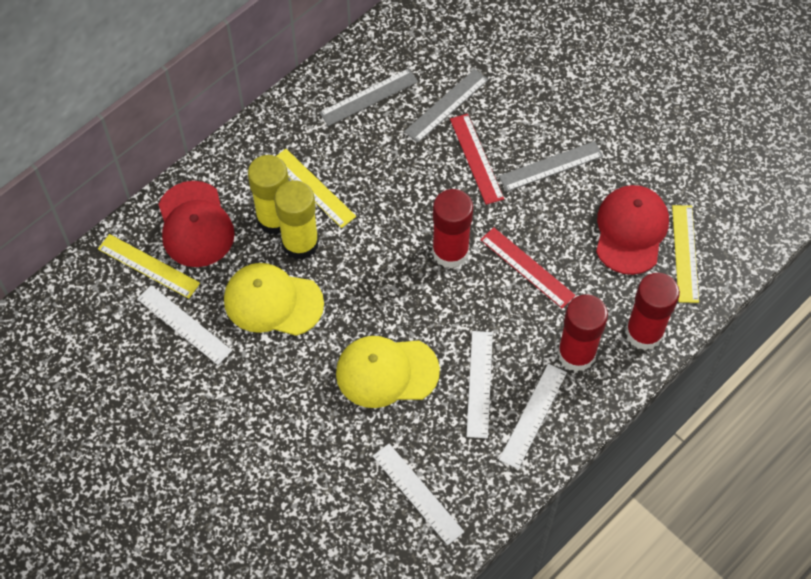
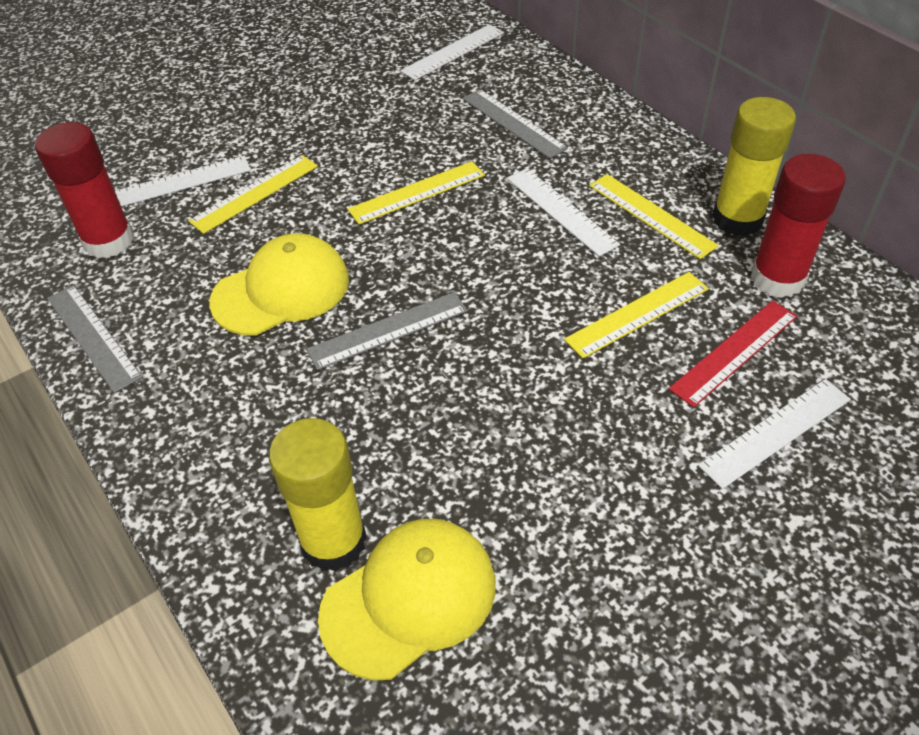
red cap: [158,181,235,267] [596,185,669,275] = 2 -> none = 0
red glue stick: [432,189,473,268] [557,294,608,372] [625,273,680,350] = 3 -> [35,122,134,258] [751,154,846,298] = 2
red ruler: [450,114,504,205] [480,227,576,308] = 2 -> [669,300,797,407] = 1
yellow ruler: [98,234,200,299] [276,149,356,228] [672,205,699,303] = 3 -> [188,155,318,234] [348,161,485,225] [564,272,709,358] [589,174,719,259] = 4

